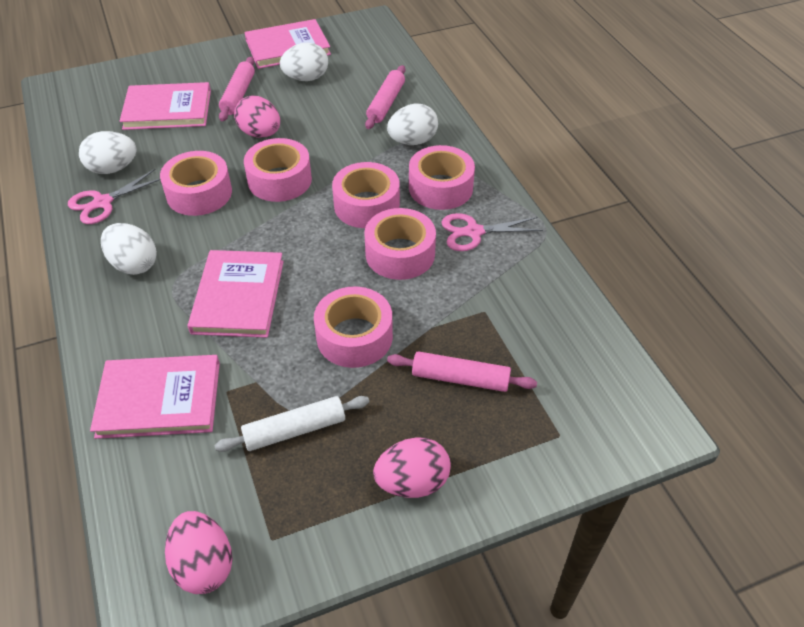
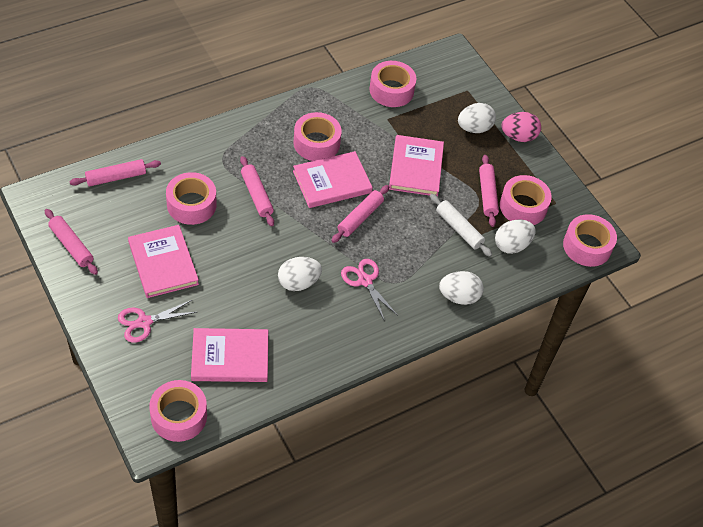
pink egg: [165,511,233,594] [234,96,280,138] [373,437,451,498] = 3 -> [502,112,541,142] = 1
pink rolling pin: [219,57,255,121] [365,65,405,129] [387,351,537,392] = 3 -> [45,209,98,275] [69,159,161,186] [240,156,274,227] [331,185,389,243] [479,155,499,227] = 5

